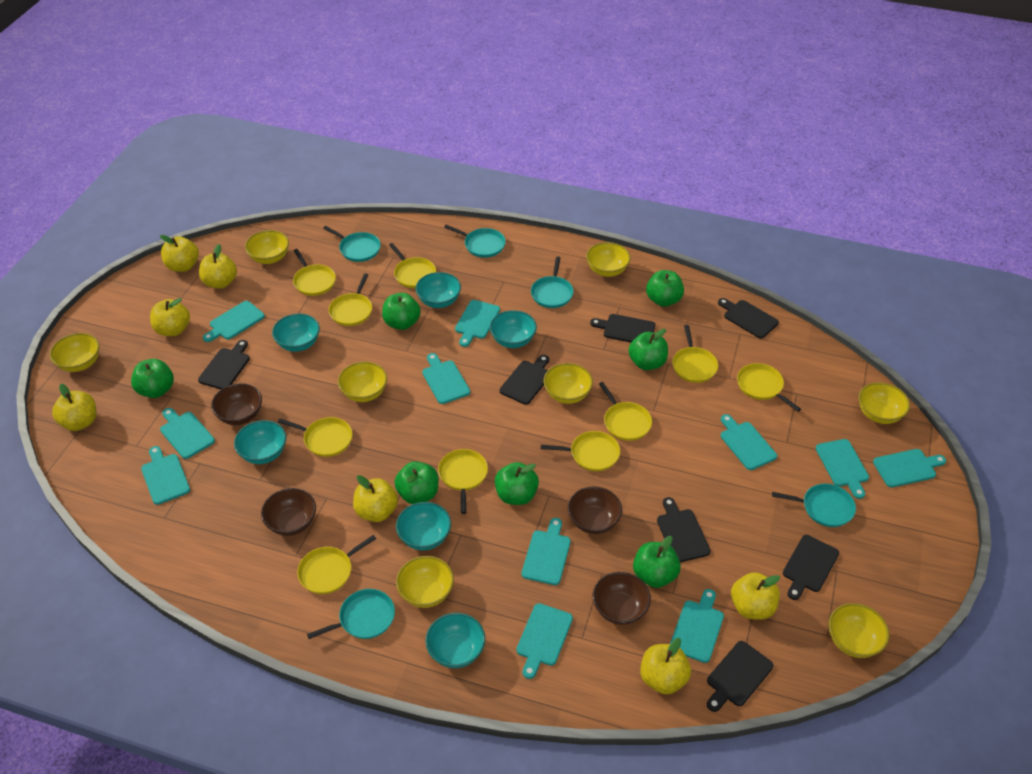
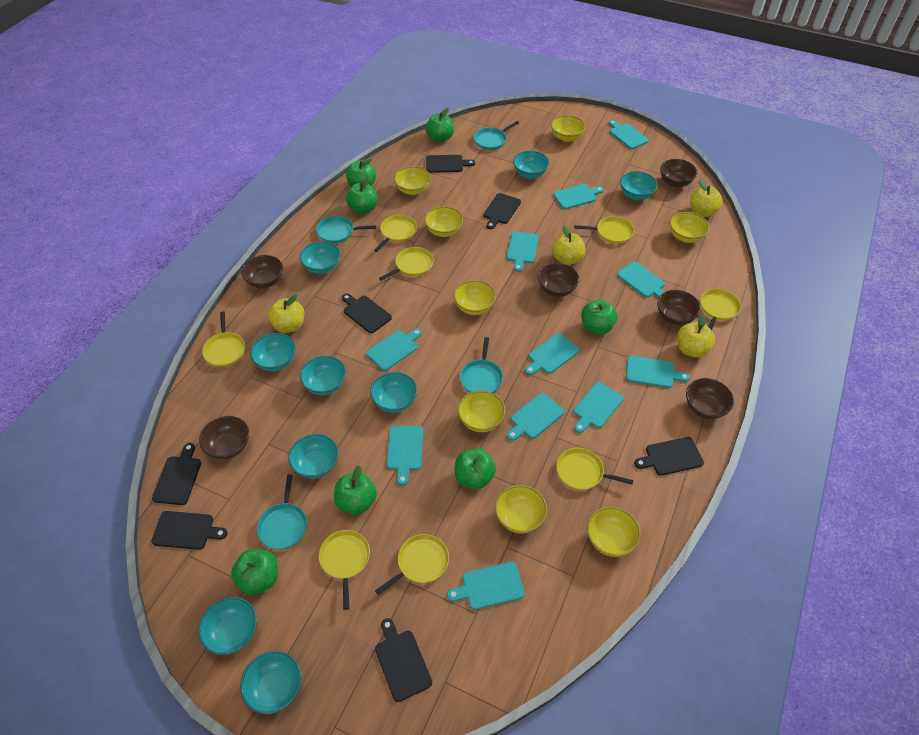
brown bowl: [211,383,262,425] [261,488,316,536] [568,486,622,534] [593,572,651,625] = 4 -> [199,416,249,459] [241,255,283,289] [538,263,579,297] [657,290,701,325] [660,159,697,187] [686,378,734,419] = 6
turquoise bowl: [234,420,286,464] [272,314,320,352] [396,502,451,550] [416,272,461,308] [425,613,485,668] [490,310,537,348] = 6 -> [198,597,257,655] [240,651,301,714] [250,333,296,371] [288,434,338,479] [300,241,340,274] [300,356,346,395] [370,372,417,413] [513,151,549,179] [620,171,658,200] = 9
turquoise pan: [307,589,395,639] [323,226,381,262] [444,225,506,258] [531,256,574,308] [772,484,856,527] = 5 -> [257,474,307,550] [317,216,376,243] [460,337,503,393] [474,121,519,150] = 4
yellow apple: [52,384,97,431] [150,298,190,336] [160,235,199,272] [199,244,237,289] [353,475,398,522] [640,638,691,695] [731,572,780,620] = 7 -> [268,295,304,333] [552,226,586,265] [677,315,715,358] [690,180,723,217] = 4
yellow pan: [278,417,352,457] [293,249,336,296] [297,535,376,594] [328,273,372,326] [389,243,436,288] [438,449,488,514] [541,431,620,471] [599,382,652,441] [672,325,718,383] [737,363,801,412] = 10 -> [202,311,245,367] [319,530,370,610] [374,215,417,252] [375,534,449,595] [379,247,434,281] [556,448,634,490] [575,216,634,244] [700,289,741,330] = 8

